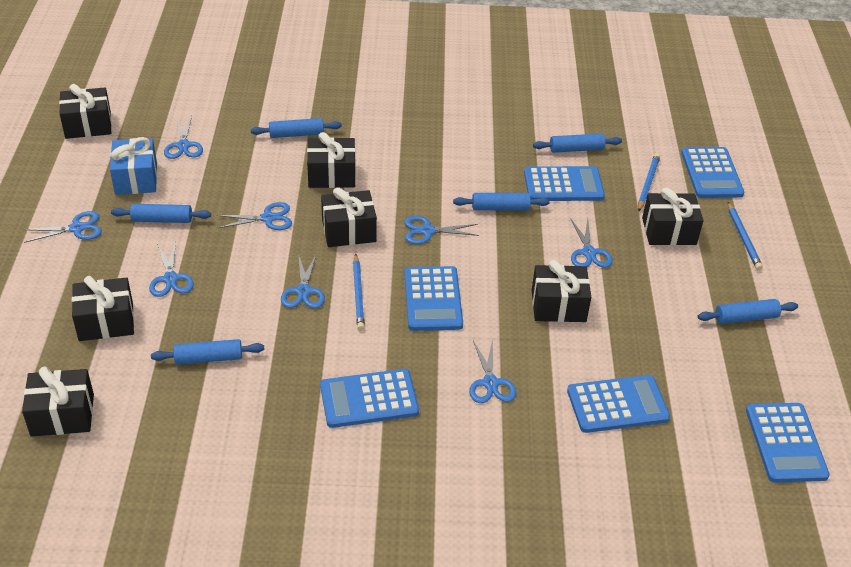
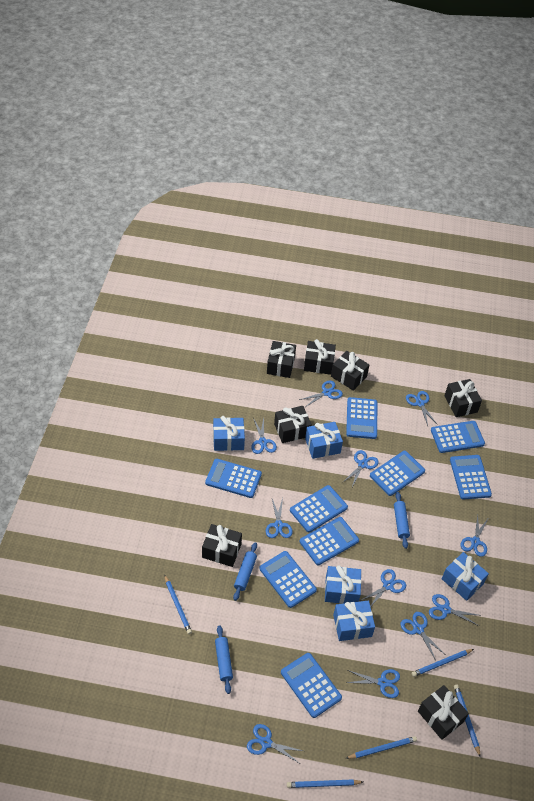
blue calculator: [320,369,419,428] [404,266,463,331] [524,166,605,201] [567,375,670,433] [681,147,744,198] [746,403,830,482] = 6 -> [205,459,262,498] [259,551,317,608] [281,653,342,718] [290,485,348,533] [299,517,359,565] [346,397,377,439] [370,451,425,496] [431,421,485,453] [450,455,492,500] = 9
blue gift: [110,137,157,195] = 1 -> [213,416,245,451] [305,422,343,459] [325,565,361,604] [333,601,375,641] [442,552,489,601] = 5
blue pencil: [353,254,365,331] [638,153,660,212] [728,202,763,270] = 3 -> [164,574,192,634] [287,779,363,788] [345,736,417,759] [411,649,474,677] [454,685,481,758] = 5
blue rolling pin: [111,204,211,223] [151,339,264,365] [251,118,342,138] [453,193,550,210] [533,133,622,153] [698,299,798,324] = 6 -> [215,625,233,694] [233,542,257,601] [394,492,410,549] = 3
blue scissors: [23,211,102,243] [149,241,194,297] [164,116,203,159] [217,202,292,230] [281,253,325,308] [405,216,479,244] [469,339,516,403] [570,218,613,268] = 8 -> [247,724,303,763] [251,418,277,454] [266,498,293,538] [299,380,343,407] [342,450,379,487] [347,669,400,698] [360,569,406,607] [401,612,444,659] [406,391,438,426] [429,594,479,626] [461,515,489,557] = 11

